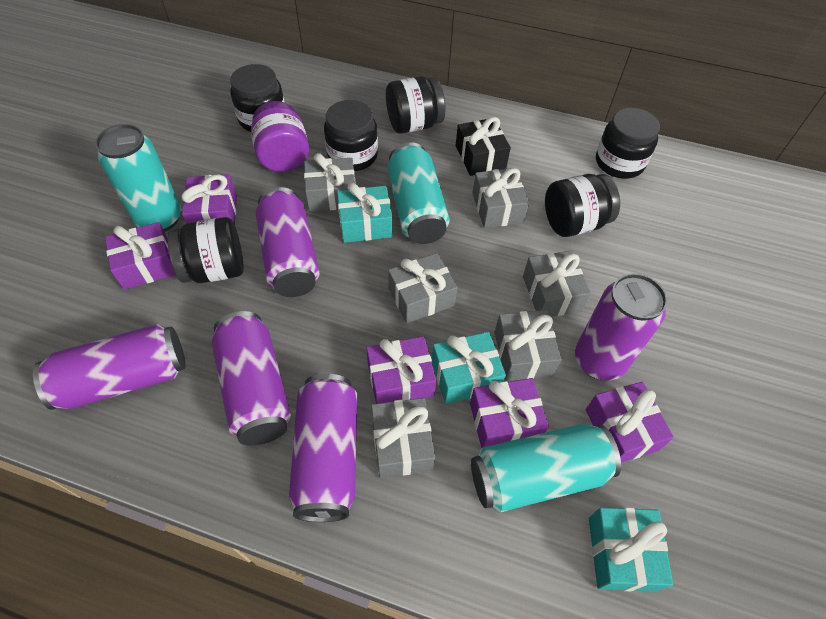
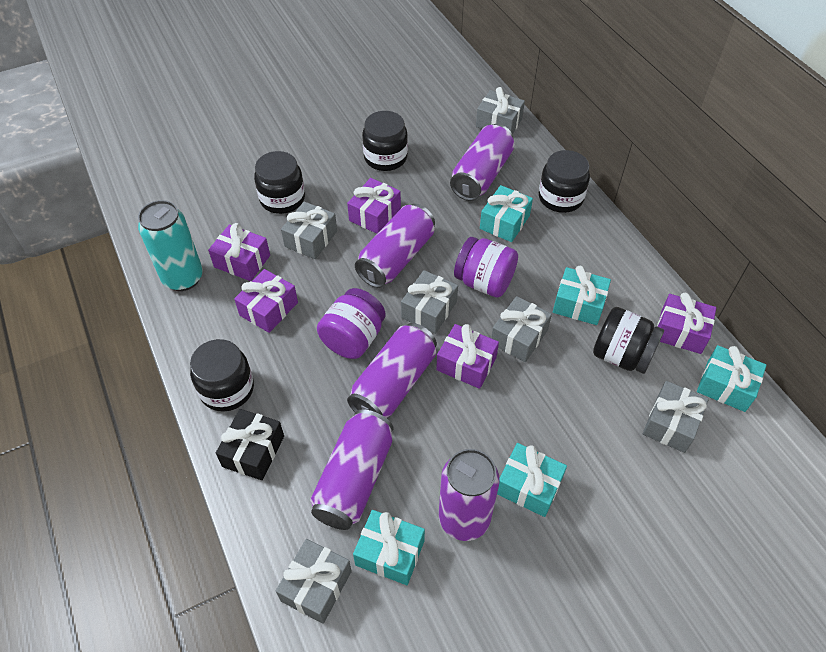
black jar: [168,217,244,283] [230,64,285,132] [324,100,378,171] [386,76,446,134] [545,174,620,237] [596,108,660,178] = 6 -> [190,339,254,412] [254,151,305,214] [362,111,408,171] [539,150,590,213] [593,307,664,374] = 5
purple jar: [251,101,309,172] = 1 -> [317,288,386,359] [454,237,518,298] = 2
turquoise can: [95,124,181,232] [388,142,450,244] [471,424,621,512] = 3 -> [138,200,203,291] = 1
turquoise gift: [337,183,393,243] [432,332,506,404] [589,507,673,592] = 3 -> [353,510,425,585] [480,185,533,242] [497,443,567,517] [553,265,611,325] [697,345,766,412] = 5

